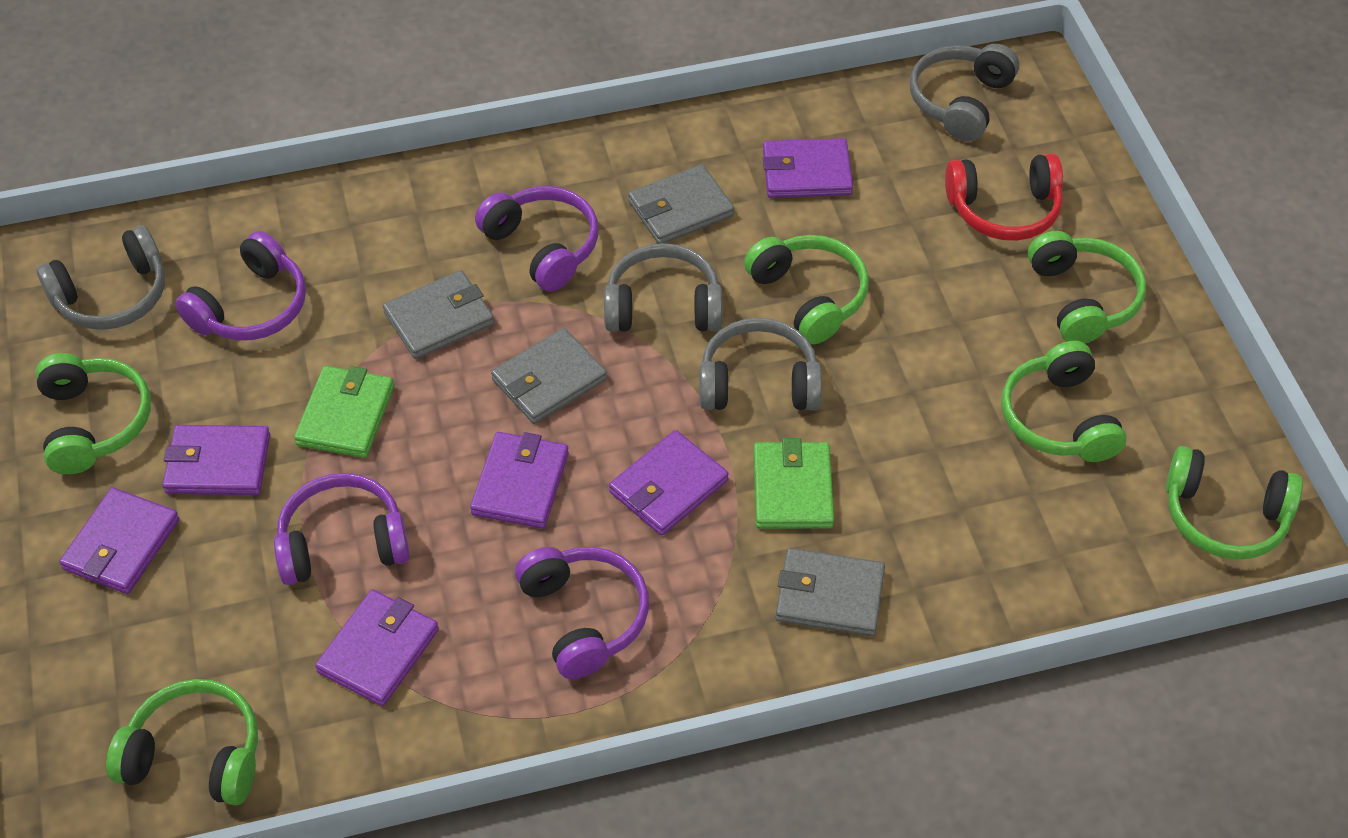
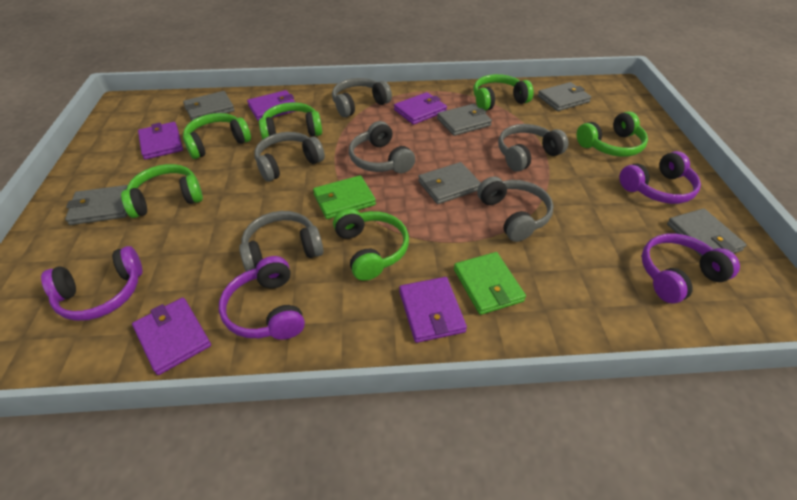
grey headphones: [37,225,165,330] [604,243,722,332] [700,318,822,410] [910,44,1019,142] = 4 -> [239,211,323,272] [254,132,325,182] [332,78,392,117] [349,121,415,173] [477,176,553,242] [498,124,568,172] = 6
grey wallet: [383,270,494,359] [491,328,607,424] [628,164,734,244] [776,548,885,636] = 4 -> [65,185,128,225] [183,91,235,121] [418,162,481,204] [437,104,492,136] [538,82,591,111] [667,208,747,257] = 6
purple wallet: [59,488,179,594] [162,425,270,495] [315,589,439,706] [470,432,569,529] [609,430,728,536] [763,138,853,198] = 6 -> [132,298,211,375] [138,122,183,160] [247,90,295,121] [394,92,447,125] [399,277,467,343] = 5
red headphones: [945,154,1063,241] = 1 -> none = 0

